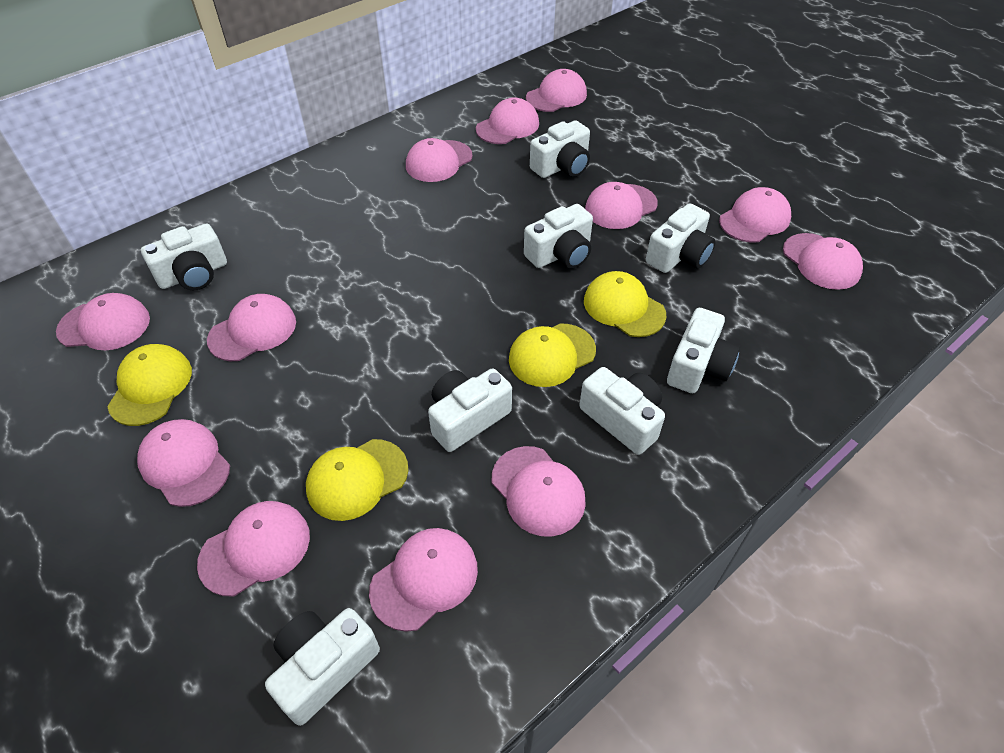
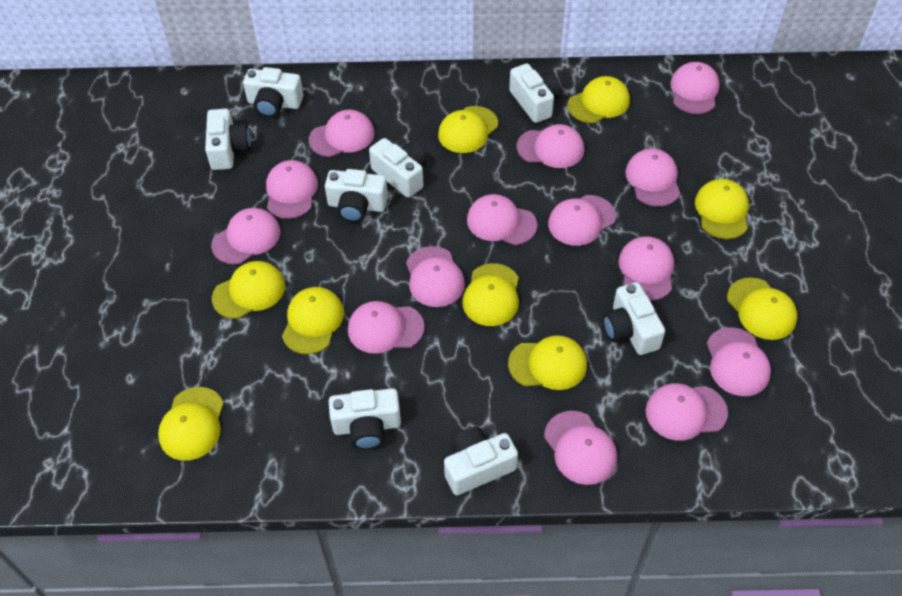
pink cap: [56,293,150,350] [137,419,230,507] [197,501,310,596] [207,294,296,361] [369,528,478,632] [406,138,472,182] [476,98,539,144] [492,446,586,537] [526,69,587,112] [585,182,658,229] [719,187,791,243] [783,233,863,290] = 12 -> [211,208,280,264] [266,160,318,219] [309,109,374,157] [348,301,425,354] [406,246,465,307] [467,194,537,245] [517,124,585,168] [544,411,617,485] [548,195,616,246] [619,236,674,301] [625,149,680,207] [646,383,728,441] [670,62,720,114] [707,328,771,396] = 14
yellow cap: [107,344,192,426] [306,439,408,521] [509,323,596,387] [584,271,667,337] = 4 -> [158,387,224,461] [212,261,285,319] [282,287,344,354] [438,106,498,153] [462,263,519,326] [508,335,587,390] [568,76,630,123] [695,179,749,239] [727,278,797,340] = 9

